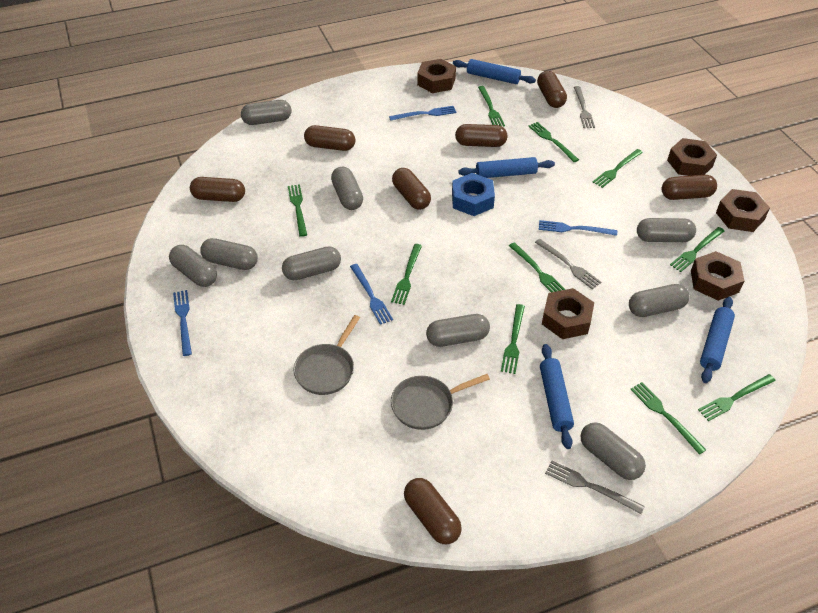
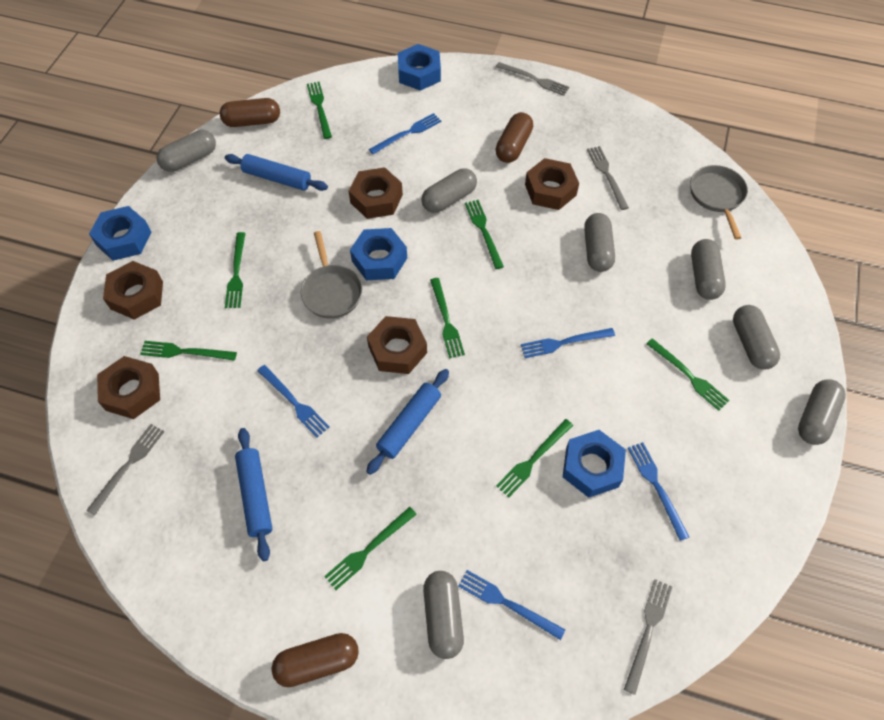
blue fork: [173,290,192,356] [350,264,393,325] [389,106,456,121] [538,220,617,236] = 4 -> [257,365,330,437] [369,113,441,154] [458,570,565,640] [521,328,615,358] [628,442,689,541] = 5
blue nut: [452,173,495,216] = 1 -> [89,206,152,261] [350,228,407,280] [398,44,441,91] [563,430,626,498] = 4
blue rolling pin: [453,59,536,84] [458,157,555,178] [540,344,574,449] [700,297,735,383] = 4 -> [225,154,328,191] [235,428,272,561] [366,369,449,475] = 3
brown capsule: [190,177,245,202] [304,125,355,151] [392,168,431,210] [404,478,462,544] [455,124,508,147] [537,71,567,108] [662,175,717,200] = 7 -> [219,98,280,127] [272,633,359,687] [496,112,533,163] = 3
green fork: [288,184,307,237] [391,244,422,305] [478,86,505,127] [501,304,525,374] [509,242,565,292] [528,122,579,162] [593,149,643,188] [630,382,706,455] [670,227,724,272] [698,374,776,421] = 10 -> [140,341,237,361] [225,232,246,308] [307,82,332,139] [324,507,417,590] [430,278,465,358] [465,200,504,269] [496,419,573,497] [646,338,730,411] = 8
grey capsule: [169,245,217,287] [200,238,258,270] [241,100,291,125] [282,246,341,280] [331,167,363,210] [426,314,490,347] [581,422,646,480] [629,284,689,317] [637,218,696,242] = 9 -> [156,130,216,172] [421,168,477,213] [423,571,464,659] [584,213,615,272] [691,239,726,300] [733,305,780,370] [798,379,846,445] = 7
grey fork: [535,239,601,289] [545,460,645,514] [574,86,595,128] = 3 -> [86,424,164,516] [496,62,569,96] [587,146,629,210] [624,579,672,695] = 4

